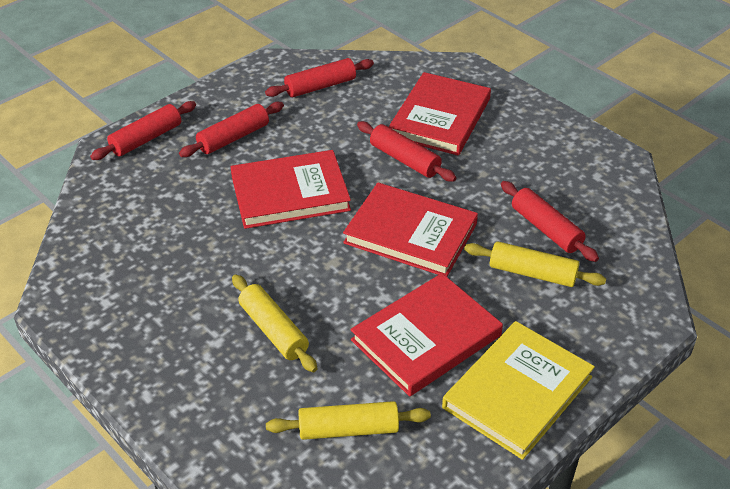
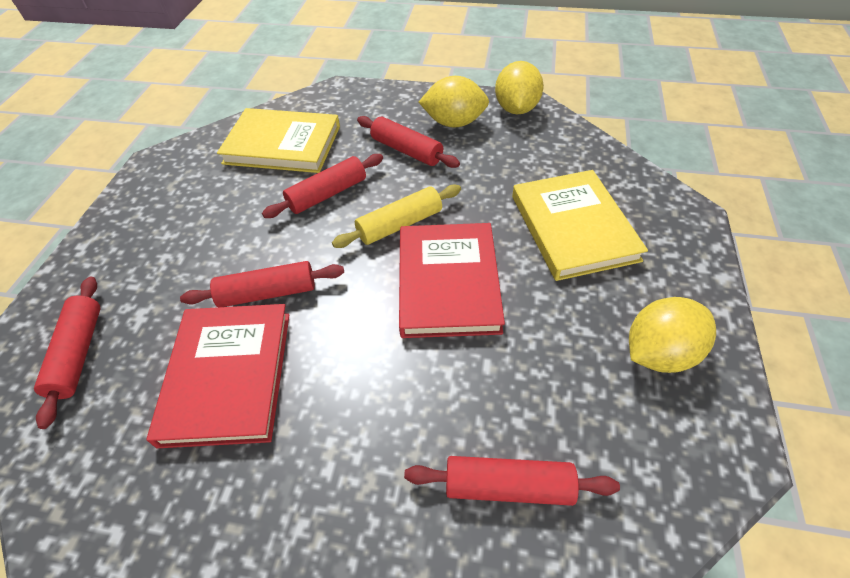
red book: [231,150,351,229] [343,183,478,277] [350,273,503,396] [389,72,491,156] = 4 -> [147,304,289,448] [399,223,505,338] = 2
yellow book: [442,321,595,460] = 1 -> [217,108,340,173] [512,170,648,281] = 2
yellow lemon: none = 0 -> [419,76,489,128] [495,61,544,114] [629,297,716,373] = 3
yellow rolling pin: [232,275,317,372] [266,401,431,440] [464,241,606,287] = 3 -> [332,185,461,248] = 1

